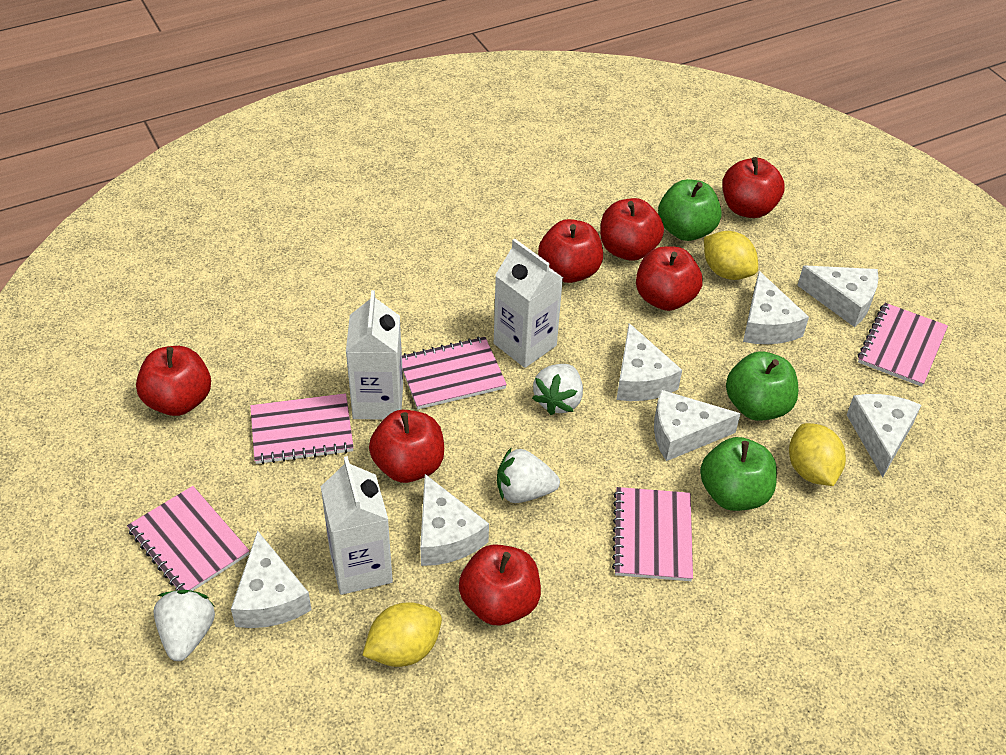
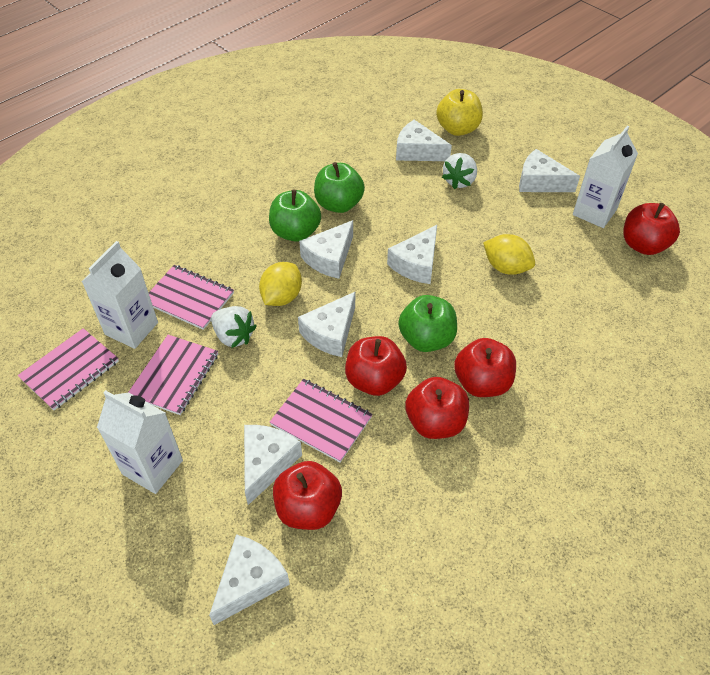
pink notebook: [127,486,250,591] [250,393,354,464] [402,337,507,409] [612,487,693,581] [858,303,948,387] = 5 -> [17,328,119,410] [128,335,218,415] [149,265,234,330] [270,379,373,462] = 4
red apple: [136,346,211,416] [369,410,444,483] [459,544,541,625] [538,219,603,283] [600,198,664,261] [636,246,703,311] [722,157,785,218] = 7 -> [273,461,342,530] [345,336,407,396] [405,377,469,439] [454,338,516,397] [623,203,680,255] = 5
white strawberry: [153,590,215,661] [497,448,560,503] [532,364,583,415] = 3 -> [211,306,257,348] [442,153,477,189] = 2
yellow apple: none = 0 -> [436,89,483,136] = 1
yellow lemon: [362,602,442,667] [704,231,758,280] [789,423,846,486] = 3 -> [259,262,302,306] [483,234,535,275] = 2

